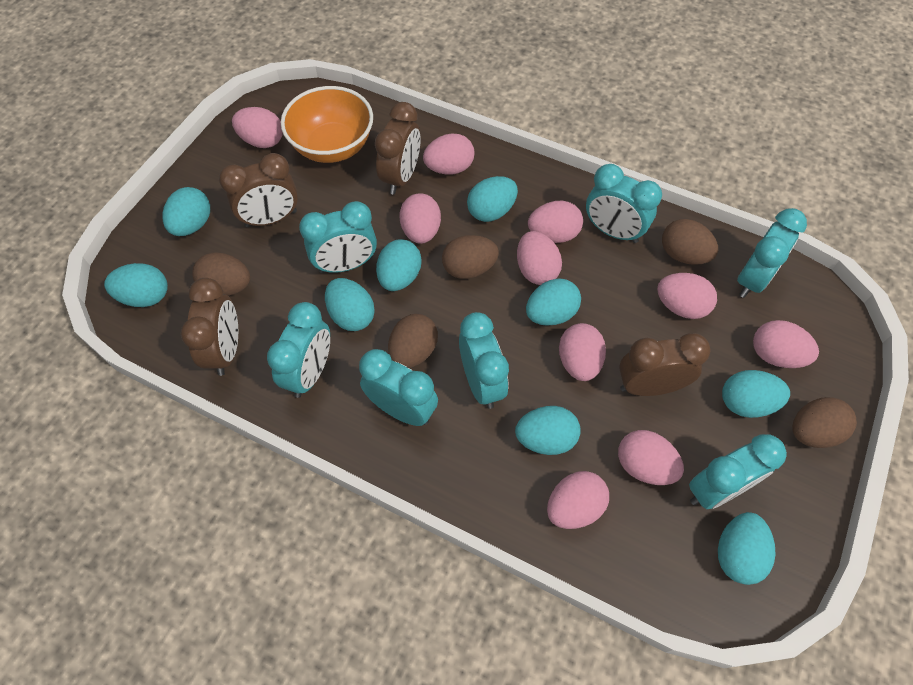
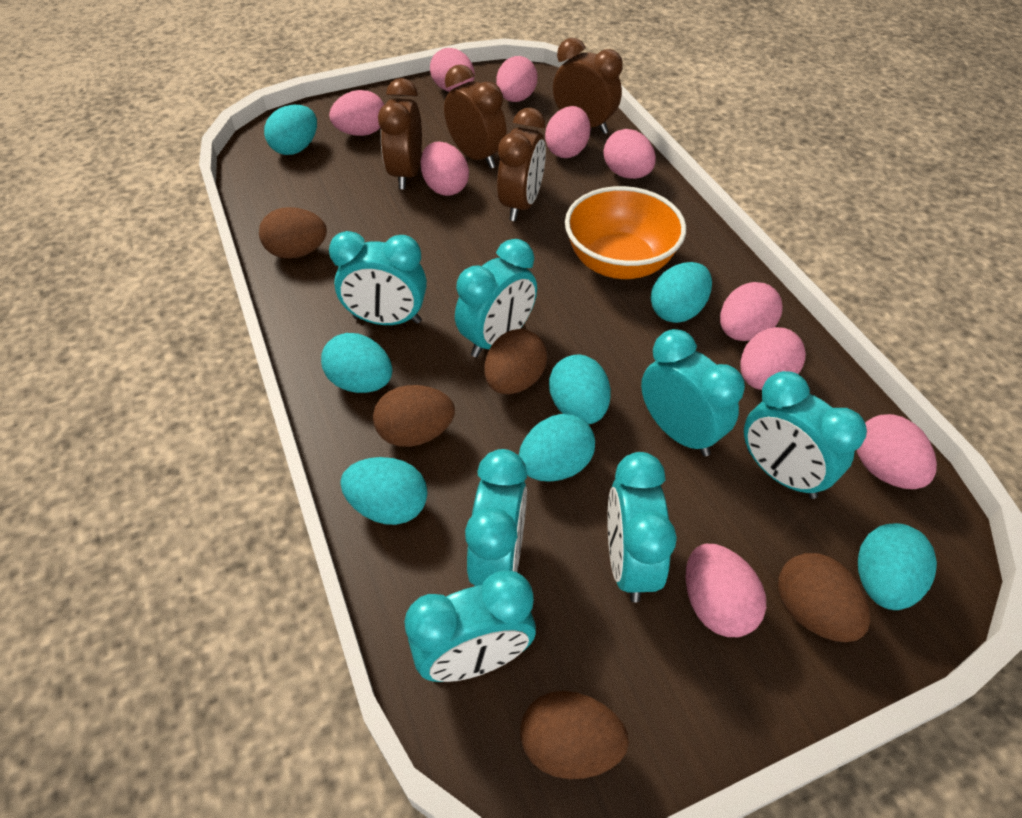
turquoise egg: [104,263,168,307] [162,187,210,236] [325,278,375,331] [376,239,422,291] [467,176,518,222] [515,406,581,455] [526,278,581,326] [718,512,775,585] [722,370,790,418] = 9 -> [264,105,317,155] [321,333,392,393] [340,457,428,525] [519,414,595,482] [549,355,611,424] [651,262,712,323] [858,523,937,610] = 7

